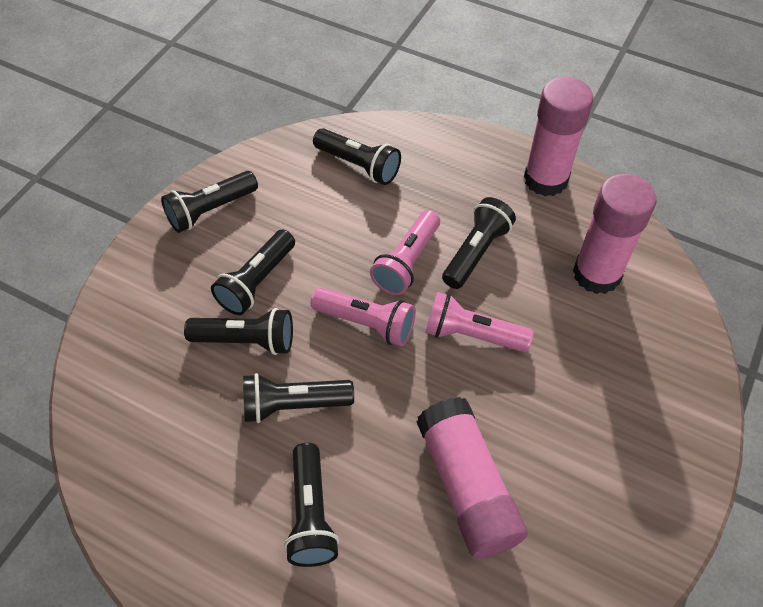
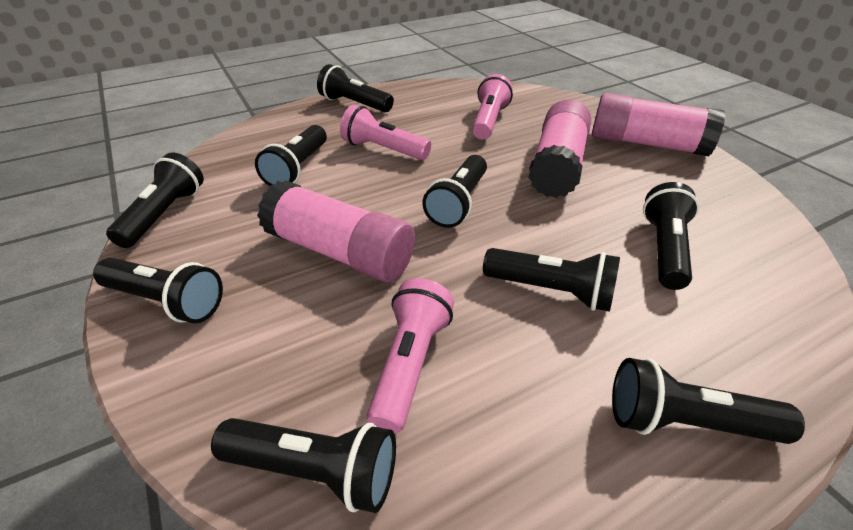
black flashlight: [161,171,258,233] [184,308,293,355] [211,230,295,315] [243,373,354,423] [284,443,339,567] [313,128,401,185] [442,197,516,289] = 7 -> [93,258,223,323] [106,153,204,248] [211,418,396,513] [255,125,327,186] [317,64,394,112] [422,155,487,228] [483,248,620,312] [612,358,805,444] [643,182,699,290] = 9

